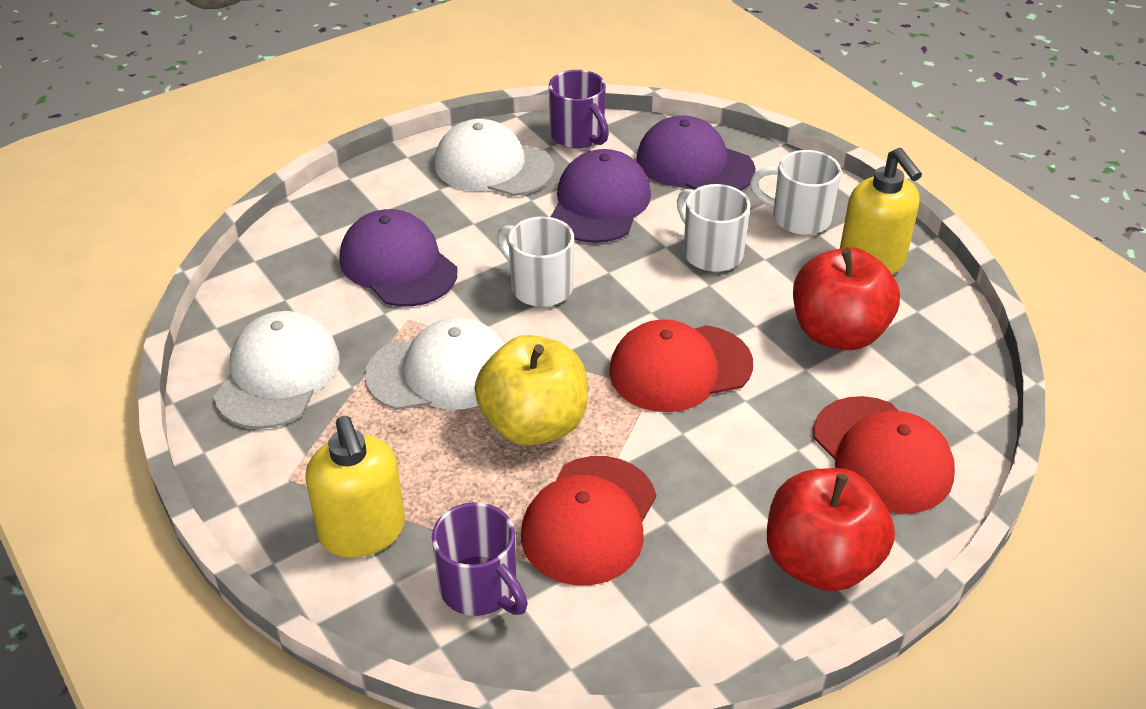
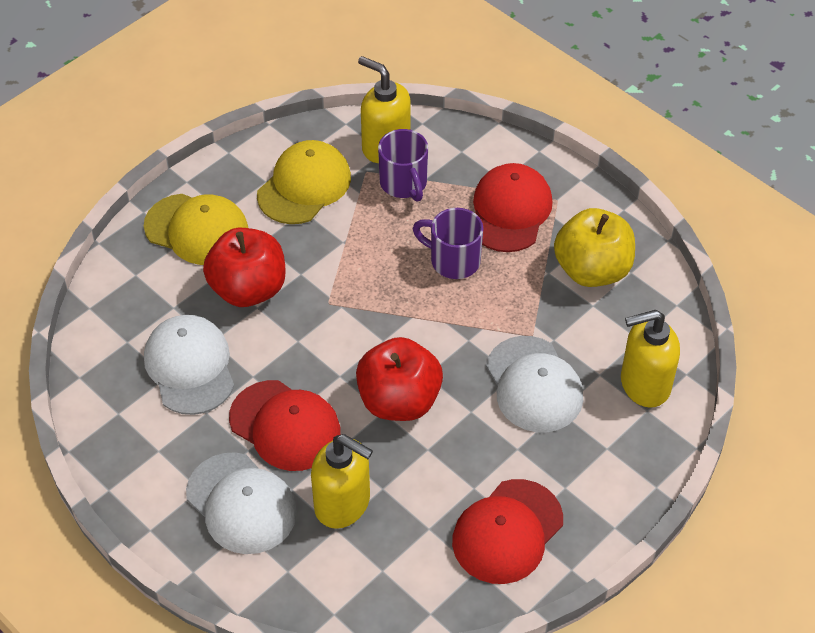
purple cap: [340,209,457,307] [551,149,651,243] [637,115,756,191] = 3 -> none = 0
white mug: [497,217,574,307] [677,184,750,272] [750,150,841,235] = 3 -> none = 0
yellow cap: none = 0 -> [144,194,248,265] [257,140,351,224] = 2
yellow soap dispenser: [305,416,405,558] [840,148,922,275] = 2 -> [311,434,373,529] [358,56,411,163] [621,310,680,408] = 3

